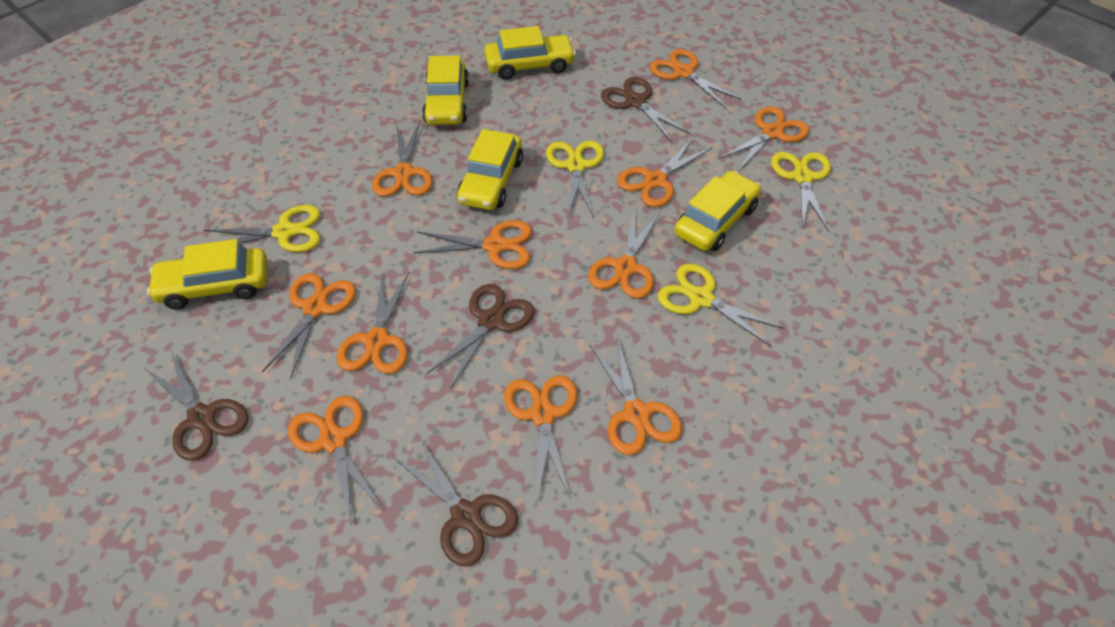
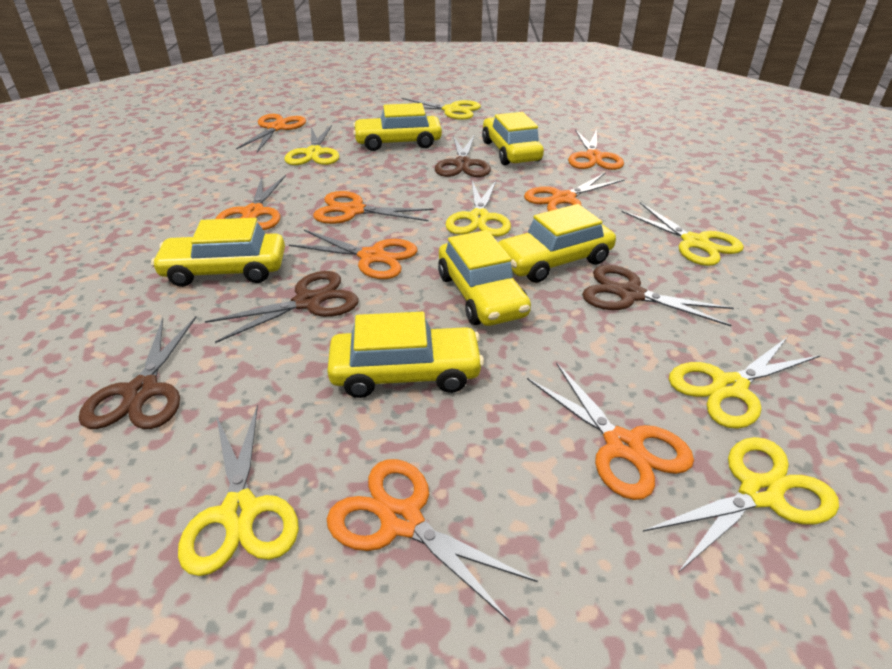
orange scissors: [262,273,356,380] [288,396,384,526] [337,273,409,374] [372,122,433,197] [413,220,532,269] [504,375,578,502] [588,209,660,299] [590,336,682,455] [617,138,712,207] [650,49,741,108] [719,106,809,172] = 11 -> [215,175,286,230] [236,114,306,152] [289,230,418,279] [313,191,434,224] [327,459,538,622] [524,172,625,211] [527,362,694,500] [568,129,624,170] = 8
yellow car: [147,239,267,310] [422,55,469,125] [457,129,523,210] [485,26,576,80] [674,171,761,251] = 5 -> [151,218,285,287] [327,312,484,398] [353,103,442,151] [438,230,531,326] [482,112,544,165] [498,204,616,283] = 6
yellow scissors: [203,205,320,252] [546,141,604,218] [658,263,785,347] [771,152,831,232] = 4 -> [178,405,299,576] [284,125,339,165] [401,98,481,120] [446,181,511,237] [621,202,744,266] [643,437,839,573] [669,338,821,429] = 7

